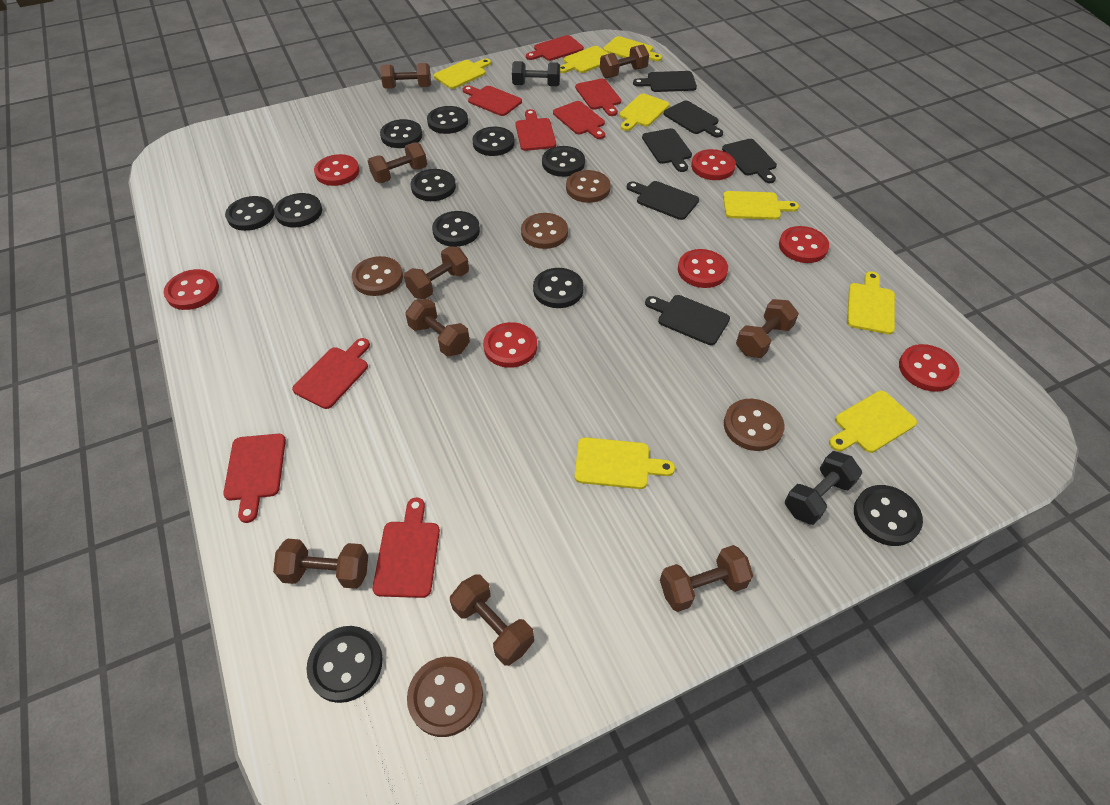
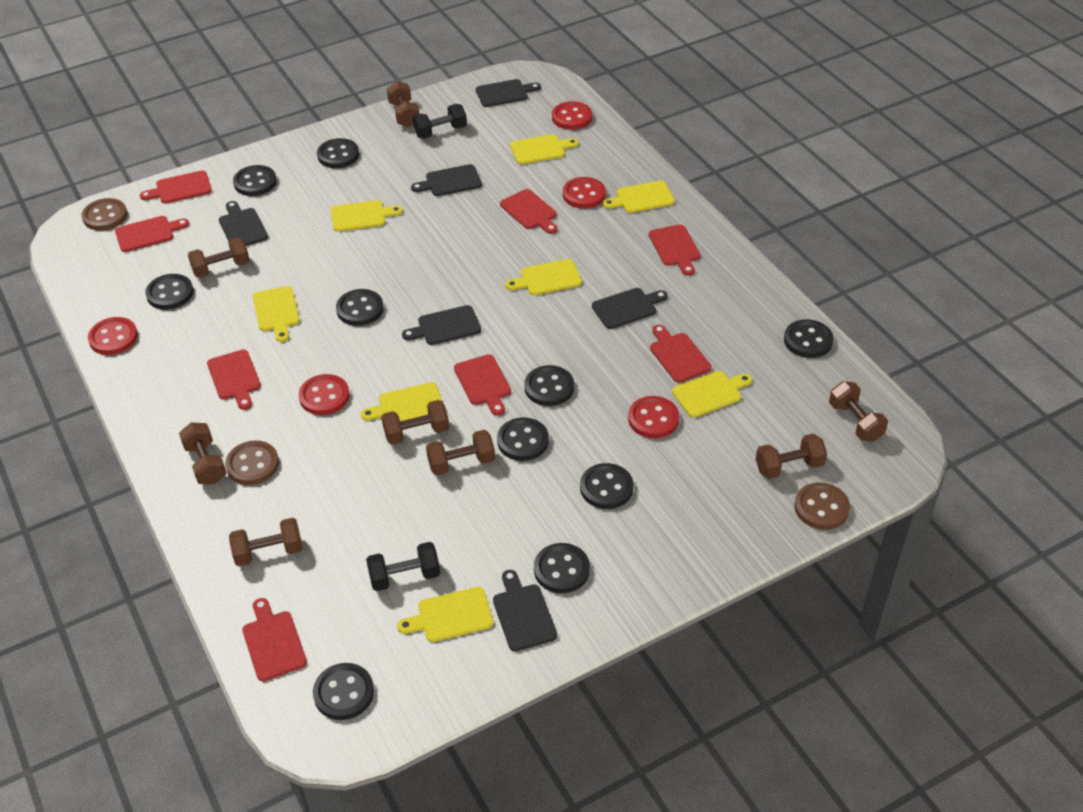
black button: [225,196,274,231] [274,193,322,227] [306,626,383,703] [380,119,422,148] [411,169,456,201] [427,106,468,134] [432,211,480,247] [472,127,515,156] [533,268,584,308] [542,146,585,177] [854,485,923,546] = 11 -> [145,274,194,310] [233,165,277,196] [313,663,374,720] [317,138,359,168] [336,289,384,326] [497,417,549,461] [524,365,574,406] [534,543,590,593] [580,463,633,509] [784,319,834,358] = 10
brown button: [352,256,403,296] [407,657,483,737] [521,213,568,249] [566,170,611,203] [724,399,785,451] = 5 -> [82,198,127,231] [225,441,279,485] [794,483,850,530] = 3
brown dumbbell: [273,539,368,589] [368,142,427,183] [380,63,431,89] [404,246,469,299] [405,299,470,357] [450,574,534,666] [600,45,649,78] [660,545,753,612] [736,299,799,358] = 9 -> [179,422,227,484] [188,237,250,278] [229,518,303,566] [381,400,449,445] [387,81,419,127] [426,430,495,476] [756,434,827,479] [829,381,888,442] = 8
red button: [164,269,219,310] [314,154,359,186] [483,322,537,368] [678,249,728,288] [691,149,736,180] [779,226,829,263] [899,344,960,392] = 7 -> [88,317,138,355] [299,374,350,415] [552,101,592,130] [563,177,606,209] [628,396,679,438] = 5

